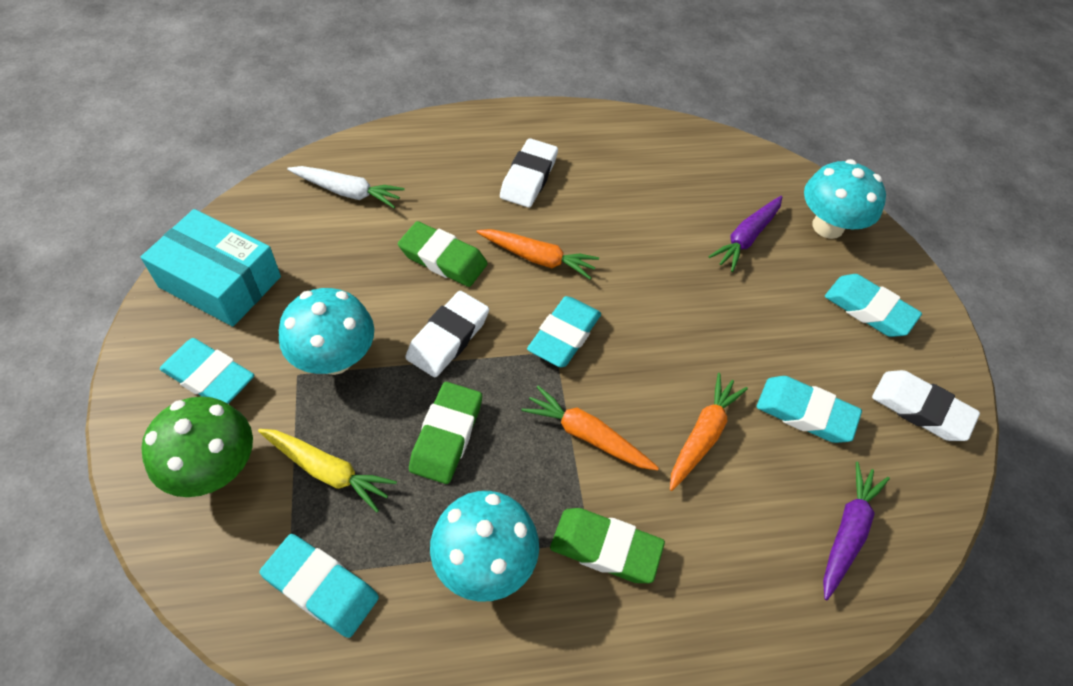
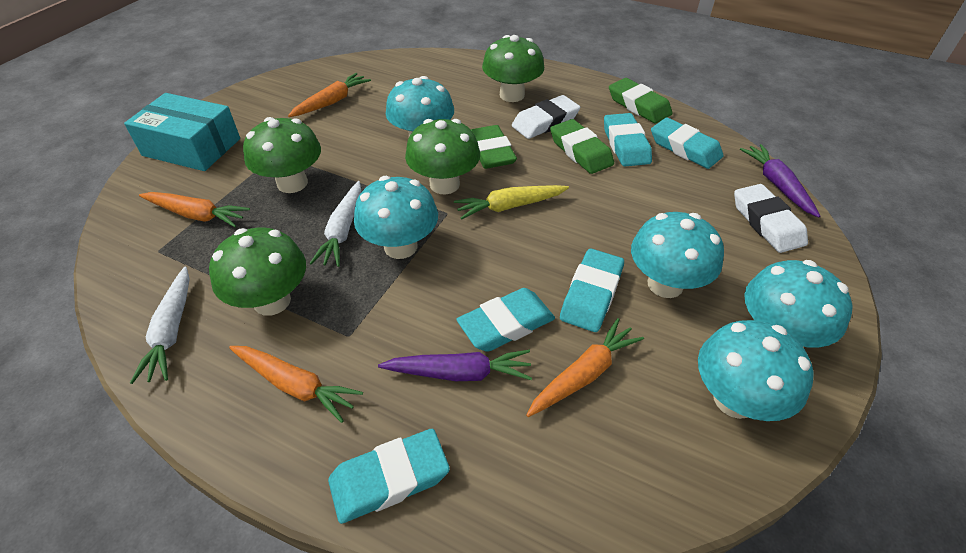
green mushroom: [141,396,253,497] = 1 -> [209,228,306,316] [243,117,321,193] [405,119,480,195] [482,35,544,102] = 4
orange carrot: [477,229,599,279] [521,386,659,470] [670,373,748,491] = 3 -> [139,192,250,227] [229,346,363,423] [288,73,371,117] [526,318,644,417] = 4
turquoise mushroom: [279,288,374,375] [430,491,539,602] [804,159,886,239] = 3 -> [354,176,438,259] [386,76,454,136] [631,212,724,298] [698,320,814,421] [744,260,853,347] = 5
white carrot: [287,166,404,208] = 1 -> [130,267,189,384] [310,181,361,267] = 2
white eraser: [405,291,489,377] [500,138,558,208] [872,370,980,441] = 3 -> [512,95,580,139] [734,184,808,253] = 2

